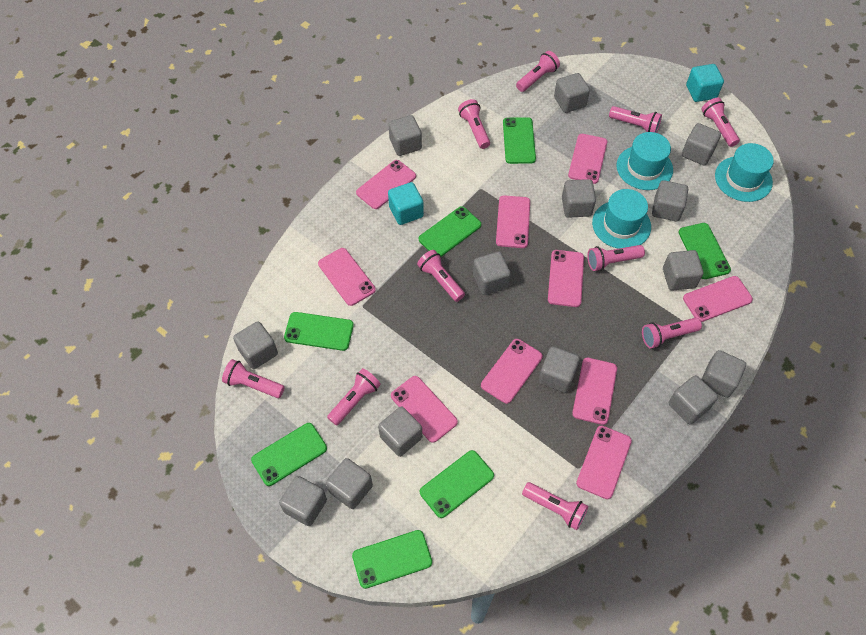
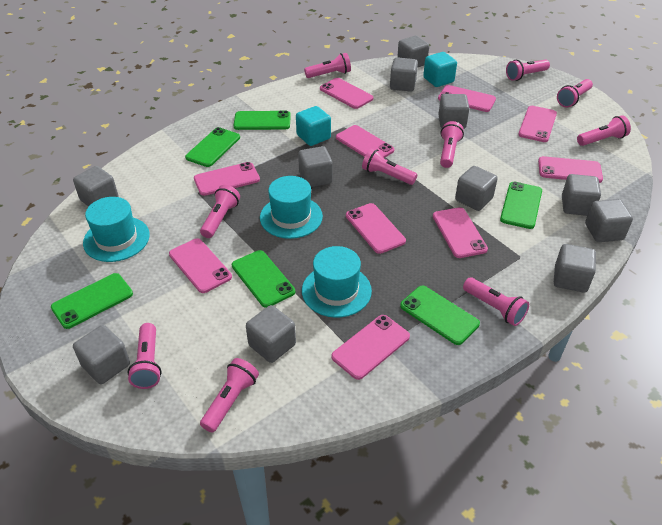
green phone: [251,423,327,486] [284,312,354,351] [352,530,432,589] [419,206,481,257] [420,450,494,518] [503,117,536,164] [678,223,731,279] = 7 -> [51,273,133,329] [185,127,240,167] [232,250,295,308] [234,110,291,130] [400,285,480,345] [500,182,542,229] = 6
grey cube: [233,321,278,369] [279,476,327,526] [326,458,373,509] [378,406,422,457] [388,115,422,156] [473,252,511,295] [539,346,580,393] [554,73,590,113] [562,179,596,218] [652,180,688,221] [663,250,703,291] [669,375,718,425] [682,123,721,165] [702,350,746,398] = 14 -> [73,166,119,207] [73,325,130,384] [246,305,296,363] [298,146,333,187] [390,57,418,92] [397,36,429,67] [439,94,470,129] [455,166,498,211] [554,244,596,293] [562,174,601,216] [585,199,633,242] = 11

